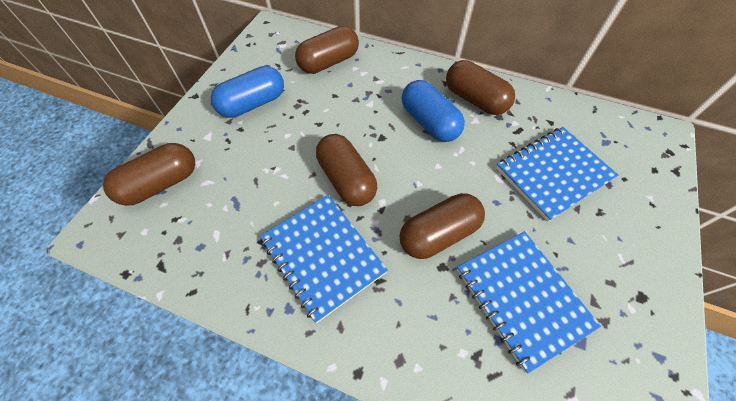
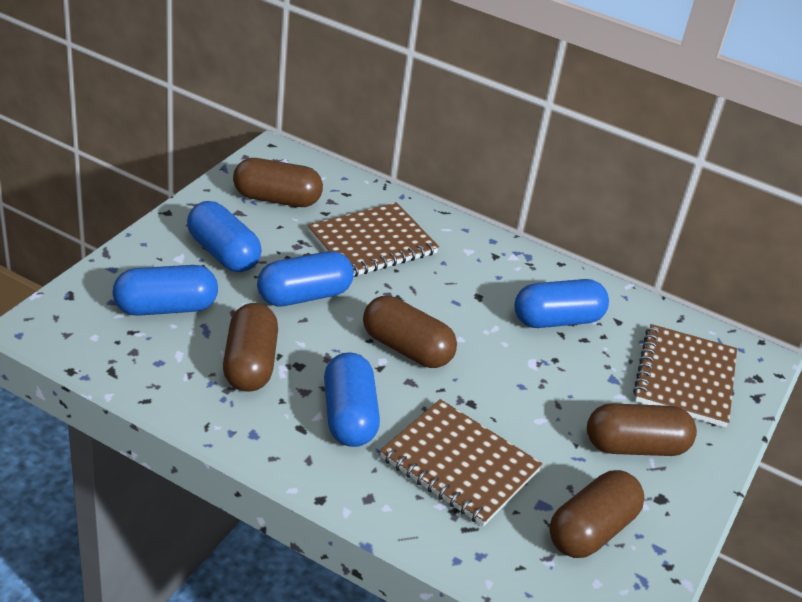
blue capsule: [211,66,284,118] [402,80,465,142] = 2 -> [112,265,218,316] [187,201,262,272] [257,251,354,307] [324,352,380,447] [514,279,609,328] = 5
blue notebook: [260,195,388,323] [457,231,601,373] [496,127,619,222] = 3 -> none = 0
brown notebook: none = 0 -> [308,202,439,277] [380,399,543,526] [633,324,737,427] = 3

